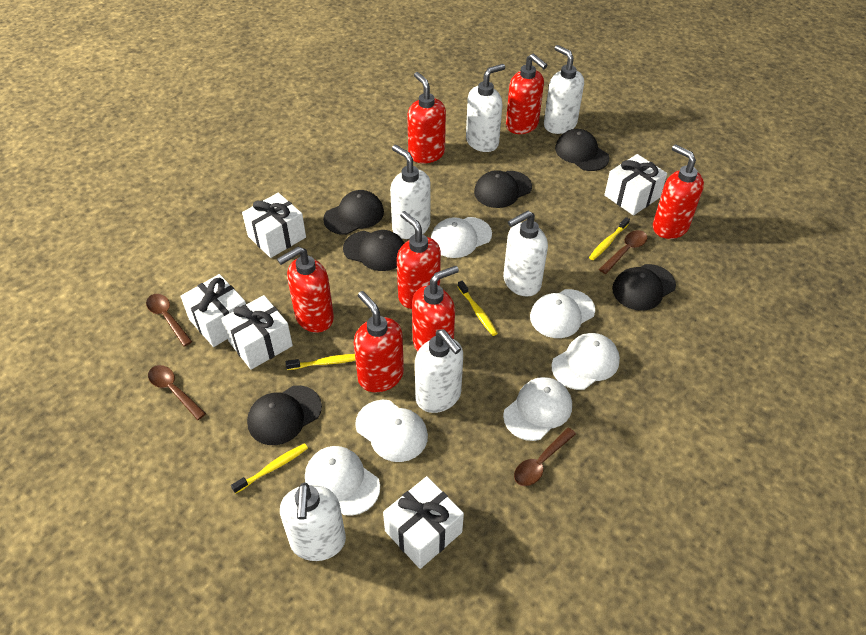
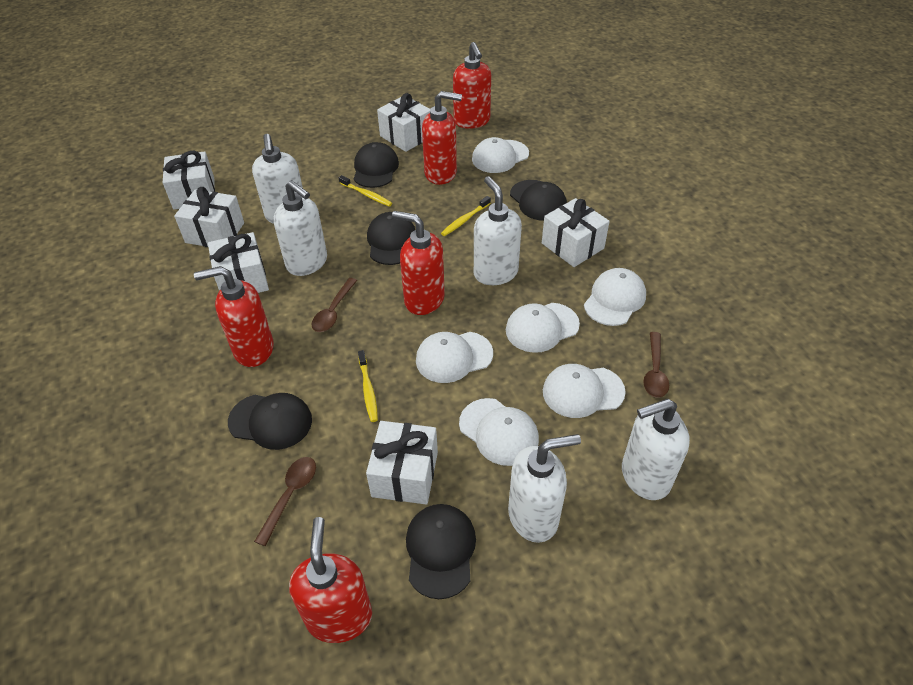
black cap: [247,385,322,445] [323,190,384,235] [343,230,404,271] [474,170,532,208] [555,129,610,171] [612,264,676,311] = 6 -> [228,393,312,450] [354,142,399,188] [367,212,415,265] [406,504,476,599] [510,180,567,221] = 5
brown spoon: [146,294,192,347] [148,365,206,420] [514,428,576,486] [599,230,647,274] = 4 -> [254,457,316,546] [311,278,357,332] [643,332,669,398] = 3
red soap dispenser: [277,247,334,333] [354,291,404,392] [397,211,441,309] [407,72,446,163] [412,265,459,352] [506,53,547,134] [653,144,704,239] = 7 -> [194,266,274,367] [289,517,372,643] [392,211,445,315] [422,91,462,185] [453,42,491,129] = 5
white gift: [180,274,246,347] [221,295,293,370] [242,193,306,258] [383,476,464,569] [604,154,667,216] = 5 -> [163,151,215,210] [174,187,244,247] [208,232,269,293] [366,421,438,505] [377,93,430,152] [542,198,610,267] = 6
white soap dispenser: [280,482,346,561] [390,145,431,239] [415,330,463,413] [466,64,505,152] [503,210,548,297] [544,45,584,134] = 6 -> [252,134,303,224] [274,180,327,276] [474,176,522,285] [508,434,581,543] [622,399,690,500] = 5
yellow toothbrush: [231,443,308,494] [286,354,356,370] [458,281,498,336] [589,217,630,260] = 4 -> [339,175,392,207] [358,350,378,422] [441,196,491,236] = 3

